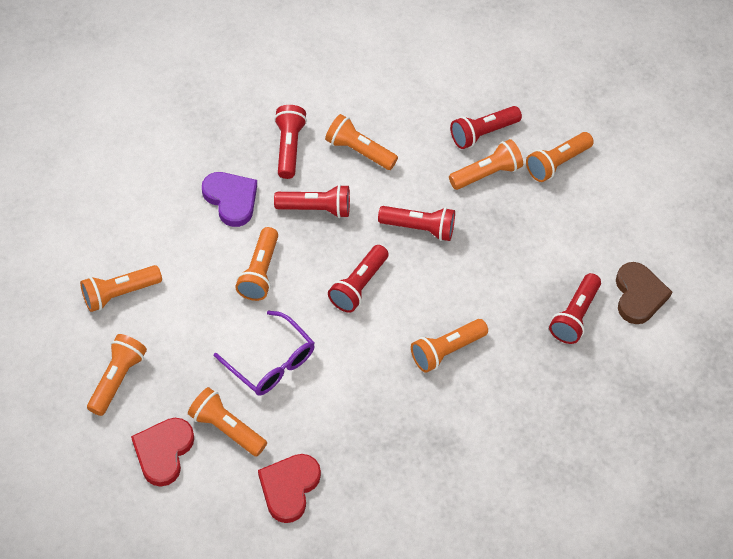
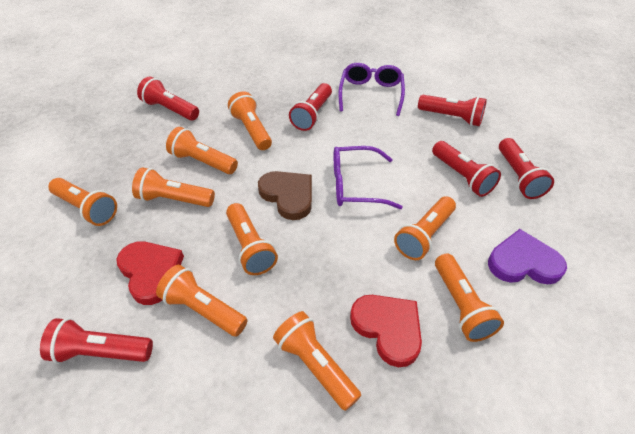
orange flashlight: [80,265,162,312] [87,334,147,416] [188,387,267,457] [235,227,278,301] [325,114,398,170] [411,319,488,373] [449,139,523,190] [526,132,594,182] = 8 -> [48,178,117,226] [132,167,215,207] [156,265,248,336] [166,127,238,174] [226,203,278,275] [228,91,272,150] [273,311,361,411] [394,196,456,260] [435,253,504,342] = 9
purple glasses: [214,310,315,396] = 1 -> [334,146,403,209] [339,63,405,116] = 2

